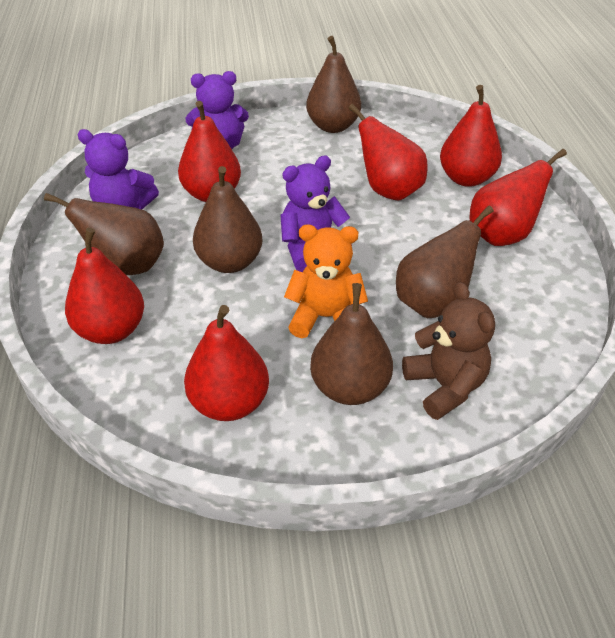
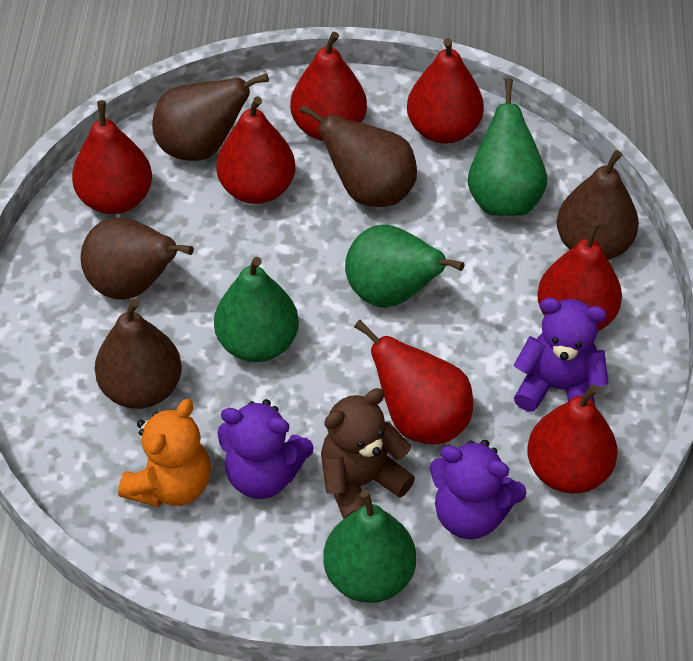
green pear: none = 0 -> [214,257,299,362] [323,490,416,603] [345,225,465,308] [468,78,547,215] = 4
red pear: [65,228,144,344] [178,101,241,202] [184,305,269,421] [349,104,428,201] [440,85,502,187] [470,149,567,246] = 6 -> [72,100,152,214] [216,96,295,204] [290,32,367,141] [354,320,473,444] [407,38,484,144] [527,384,617,494] [537,221,622,331] = 7

